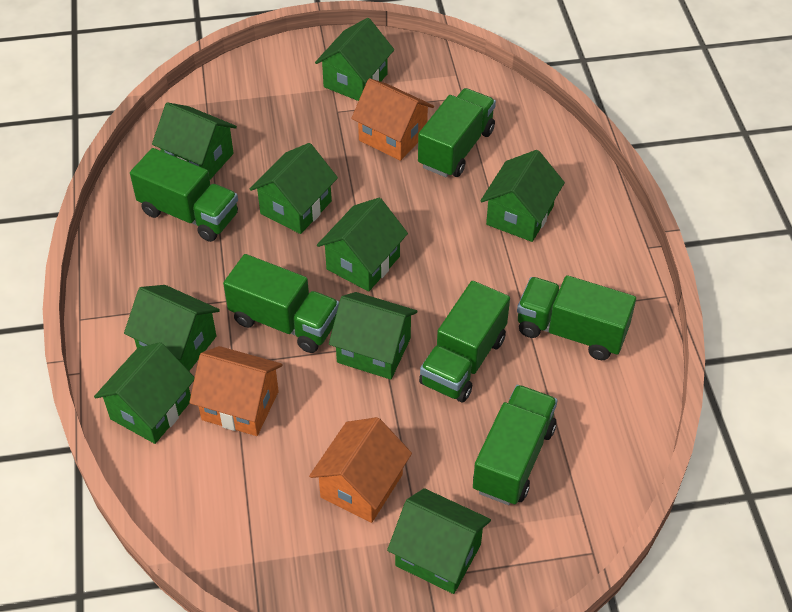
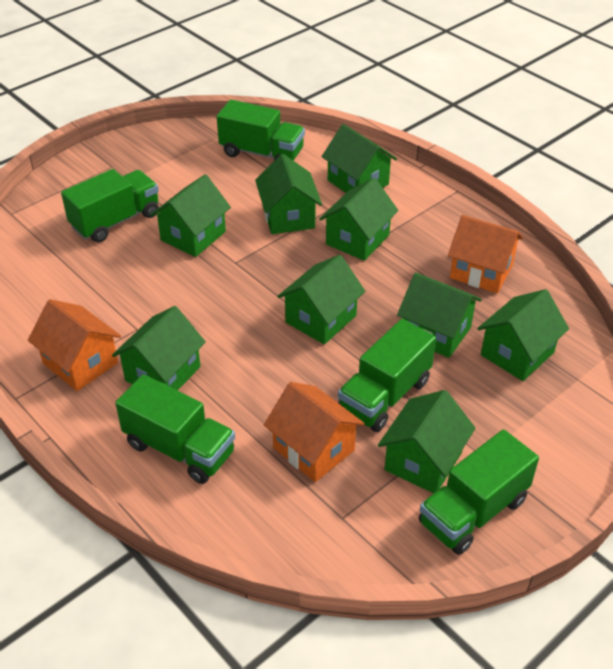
green truck: [130,148,238,242] [223,254,339,353] [418,88,496,177] [419,281,510,402] [473,385,558,505] [517,275,636,360] = 6 -> [61,169,159,243] [115,374,235,484] [217,99,305,161] [338,319,436,432] [419,429,539,555] = 5

